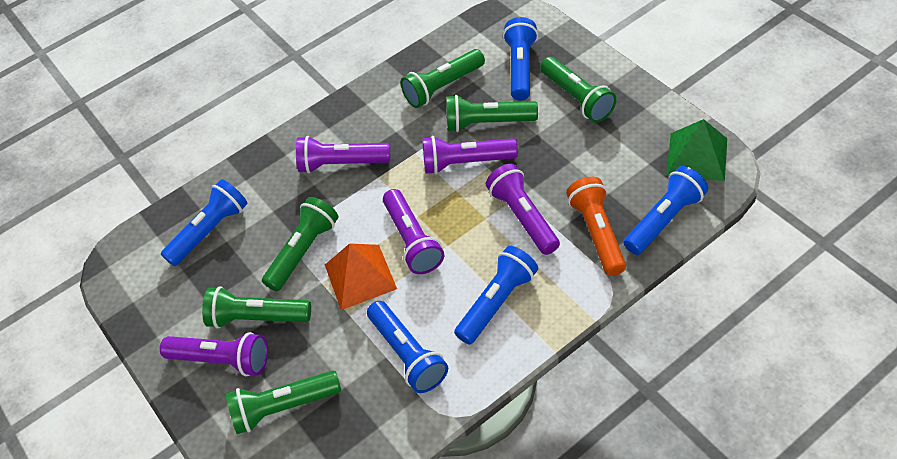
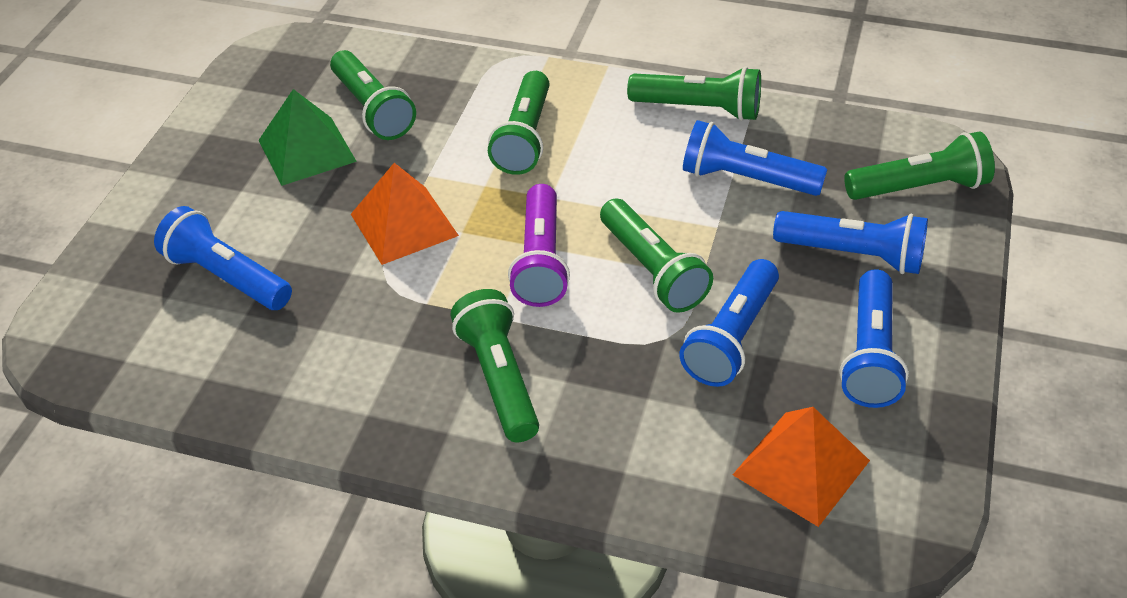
orange flashlight: [566,177,626,276] = 1 -> none = 0
orange pyramid: [325,243,397,310] = 1 -> [351,163,459,265] [733,407,870,527] = 2
purple flashlight: [160,332,268,376] [296,136,390,173] [383,189,444,274] [423,136,518,174] [486,164,560,255] = 5 -> [508,184,570,307] = 1

